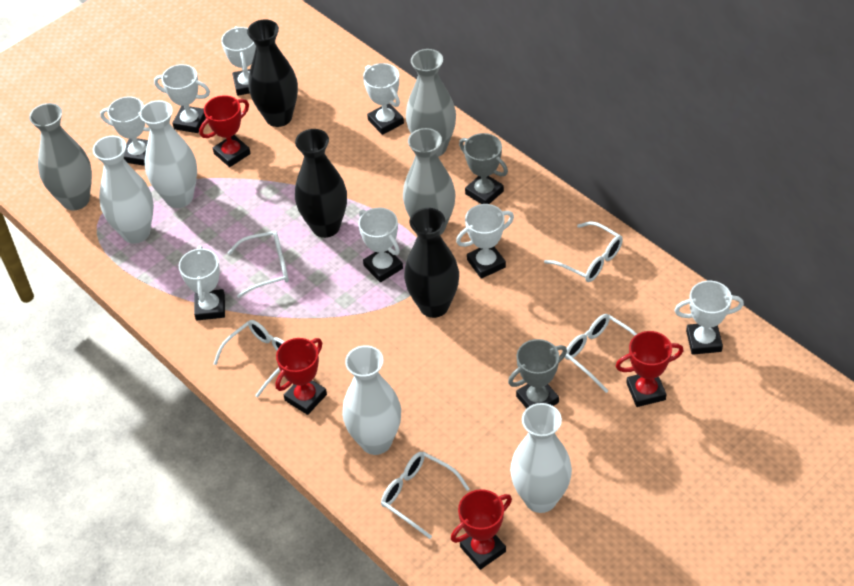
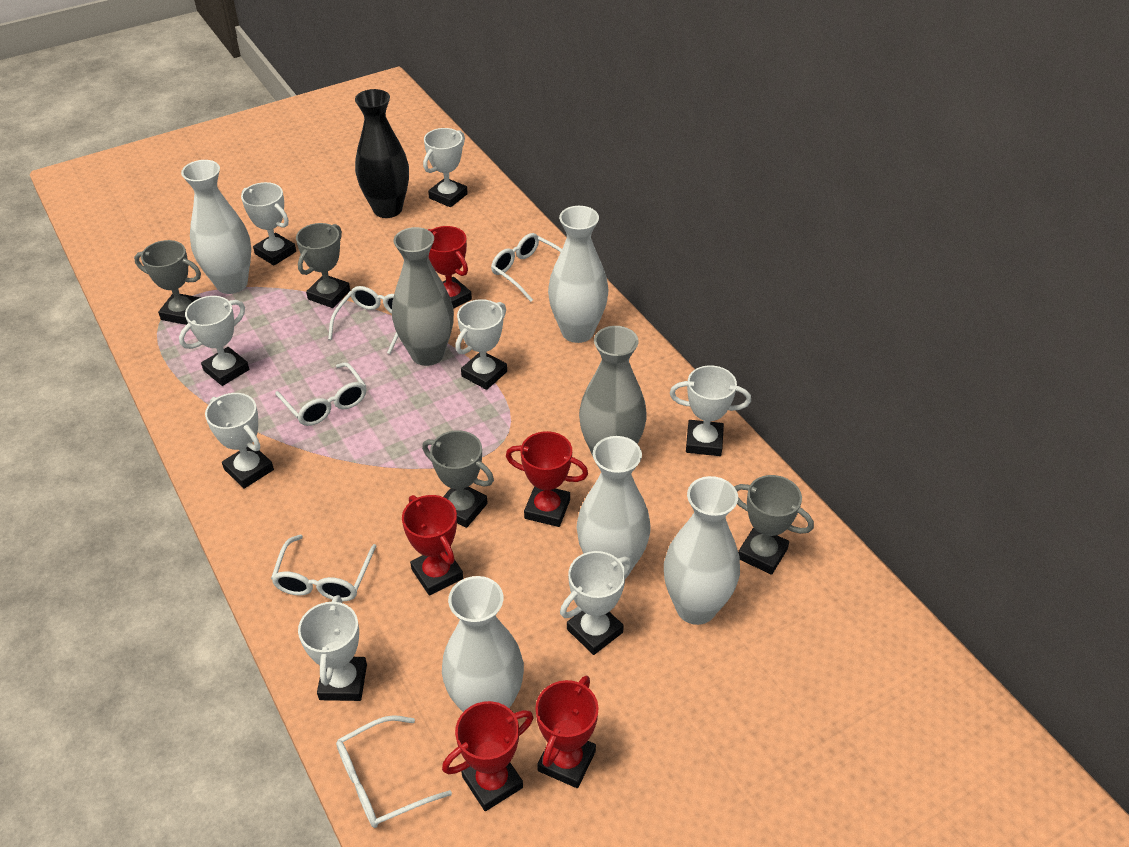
black vase: [247,20,298,127] [295,129,347,238] [404,208,459,318] = 3 -> [355,89,409,218] = 1
grey trophy: [459,133,508,204] [508,339,567,409] = 2 -> [134,240,201,325] [296,223,350,308] [422,430,494,528] [734,475,814,575] = 4
grey vase: [29,103,92,210] [403,128,455,235] [406,49,456,157] = 3 -> [392,227,454,366] [579,326,647,456] = 2
red trophy: [199,95,251,167] [275,338,327,415] [451,489,512,570] [616,331,684,407] = 4 -> [402,495,463,596] [428,226,472,309] [442,701,533,811] [506,431,588,527] [535,676,599,788] = 5
white vase: [93,136,154,244] [139,100,197,208] [342,345,401,455] [510,403,572,513] = 4 -> [181,160,251,294] [442,576,524,712] [548,206,608,343] [577,436,651,579] [664,476,740,625] = 5

